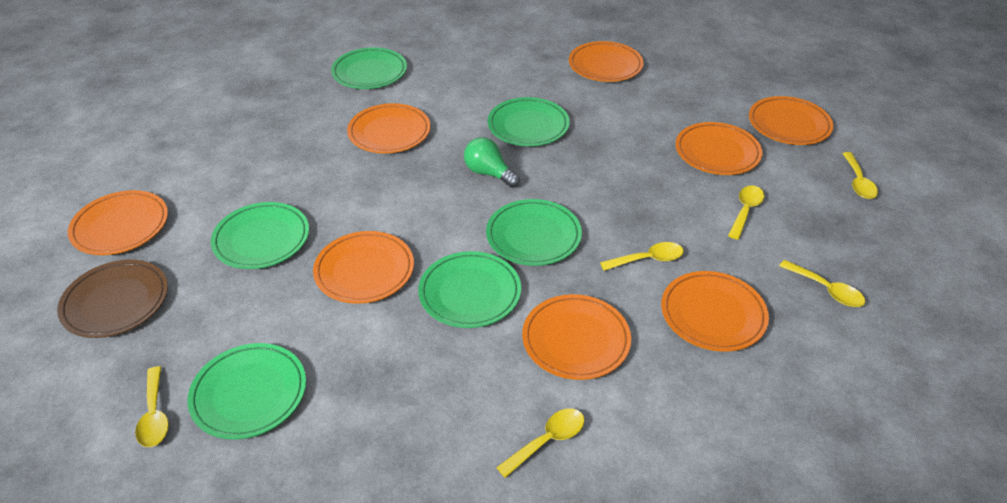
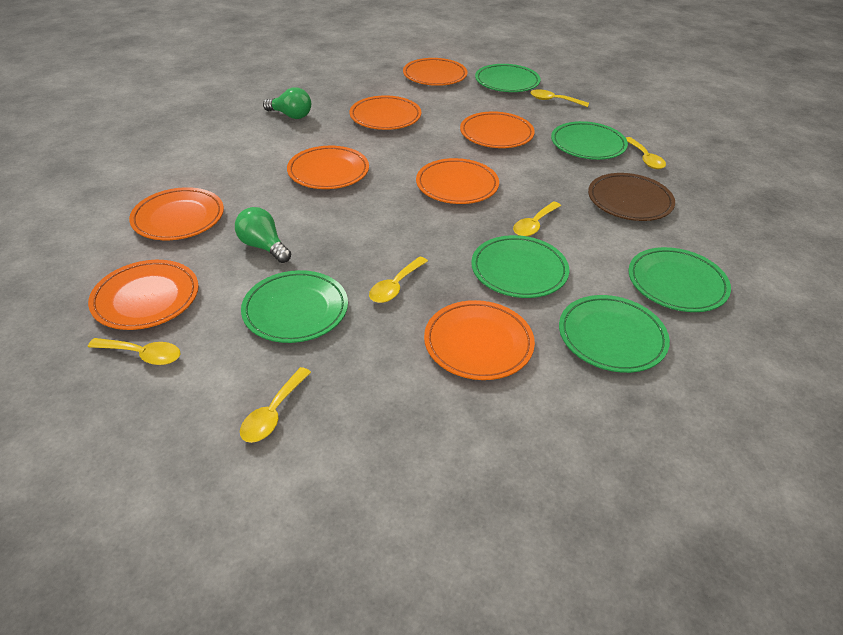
green light bulb: [464,137,520,188] = 1 -> [235,207,291,263] [263,87,311,119] = 2

